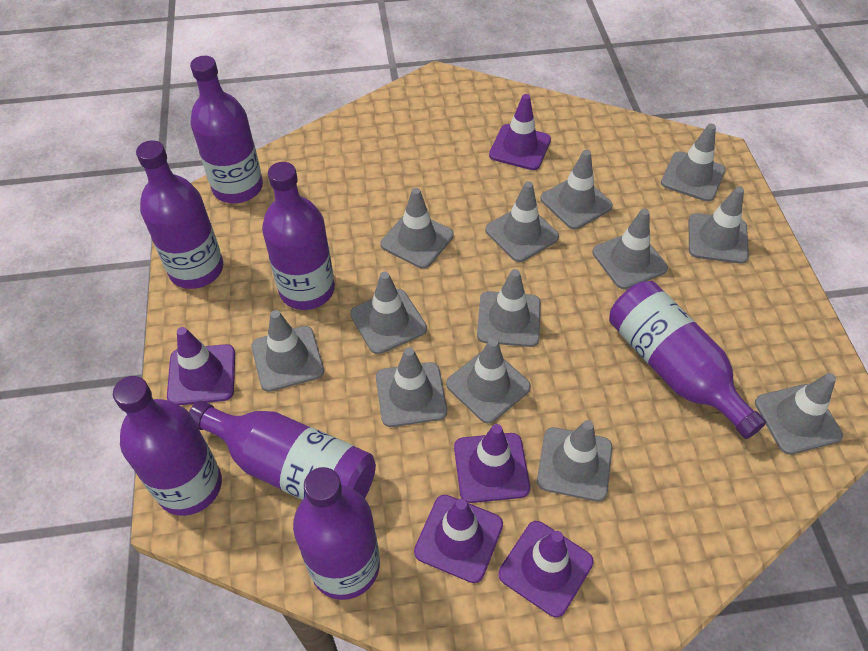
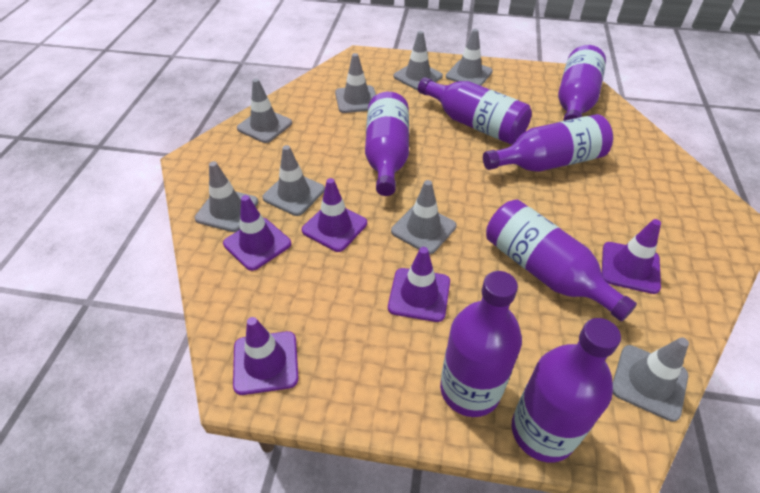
grey traffic cone: [251,310,324,392] [350,272,427,354] [376,347,447,427] [381,188,454,269] [446,338,531,423] [477,269,541,347] [485,181,559,262] [537,420,612,501] [541,150,613,229] [592,209,668,289] [661,124,726,202] [689,186,749,264] [755,373,843,455] = 13 -> [195,161,258,232] [237,78,292,143] [262,145,325,216] [335,53,376,113] [391,180,456,254] [393,31,443,90] [446,29,493,86] [612,337,689,422] = 8

